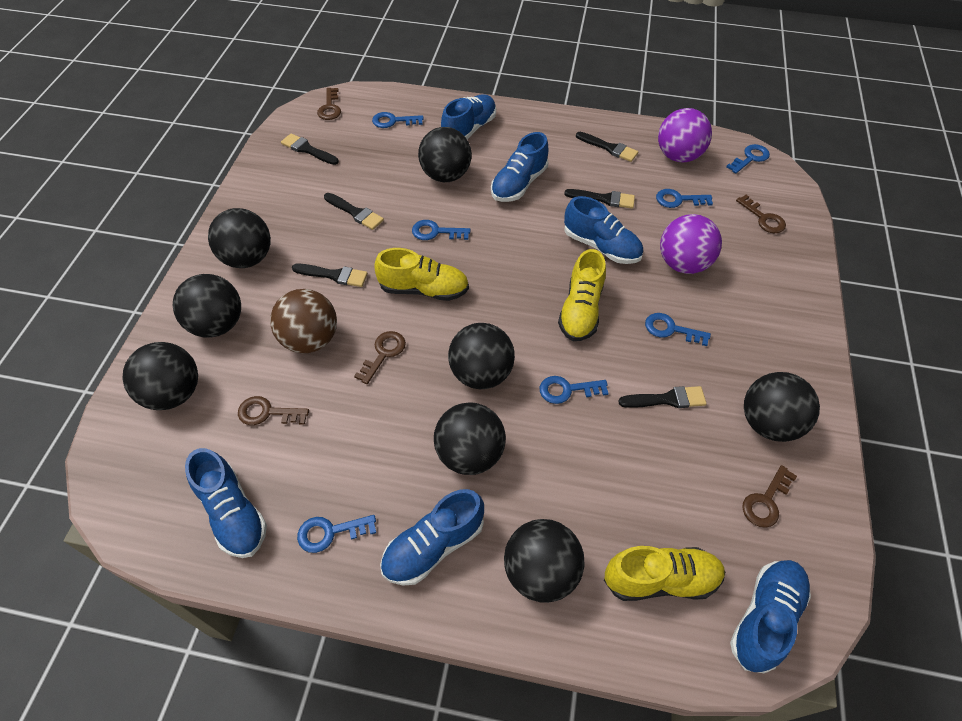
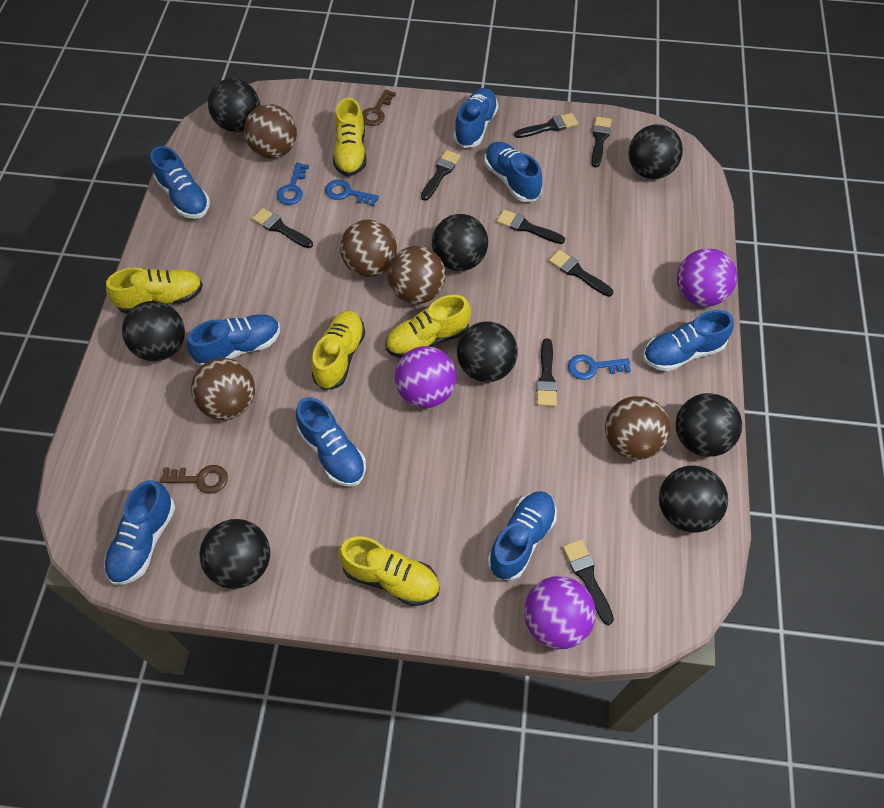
black brush: [281,133,339,165] [292,264,368,287] [324,193,384,230] [564,189,635,209] [576,132,638,162] [618,386,707,408] = 6 -> [252,208,313,248] [421,150,461,201] [497,209,565,244] [514,113,578,138] [536,338,557,406] [549,250,613,297] [563,539,614,625] [591,117,612,167] = 8
blue key: [297,515,376,553] [372,112,424,128] [412,220,470,240] [540,376,609,404] [645,313,711,346] [656,189,713,208] [726,144,770,173] = 7 -> [277,163,309,205] [325,180,379,206] [568,354,631,380] = 3
blue shoe: [185,448,267,558] [380,489,484,585] [441,94,496,140] [491,132,548,202] [564,196,643,264] [730,560,811,673] = 6 -> [104,480,175,585] [150,146,210,219] [187,314,280,366] [296,397,366,487] [454,88,498,148] [484,142,542,202] [488,491,557,580] [643,310,734,371] = 8
brown ball: [270,289,337,353] = 1 -> [191,358,255,420] [244,104,297,158] [340,219,397,277] [388,246,446,304] [605,396,670,460] = 5
brown key: [238,396,309,425] [317,88,341,120] [354,331,406,384] [736,195,786,233] [742,465,797,528] = 5 -> [160,465,228,494] [362,89,396,126] = 2
purple ball: [658,108,712,163] [660,214,722,274] = 2 -> [395,346,457,408] [524,576,596,649] [677,248,737,307] = 3
yellow shoe: [374,248,469,301] [558,249,606,341] [604,546,725,601] = 3 -> [106,268,203,314] [312,311,365,390] [333,98,367,176] [338,536,440,606] [386,295,471,358] = 5

